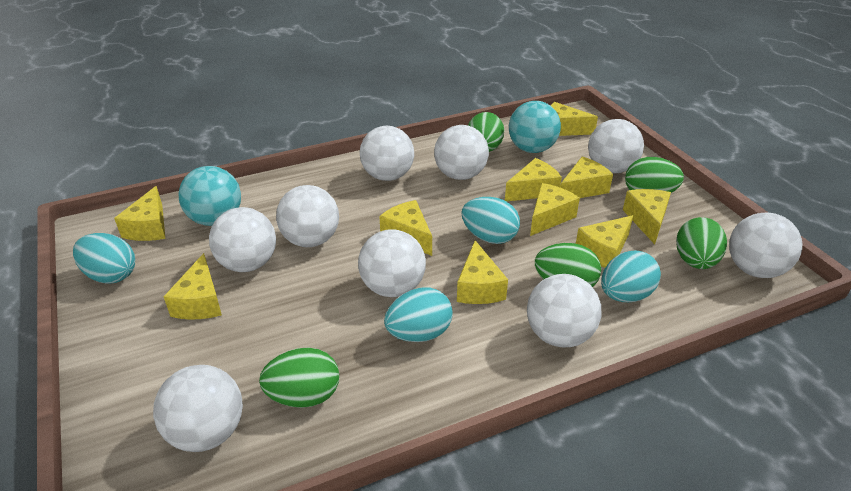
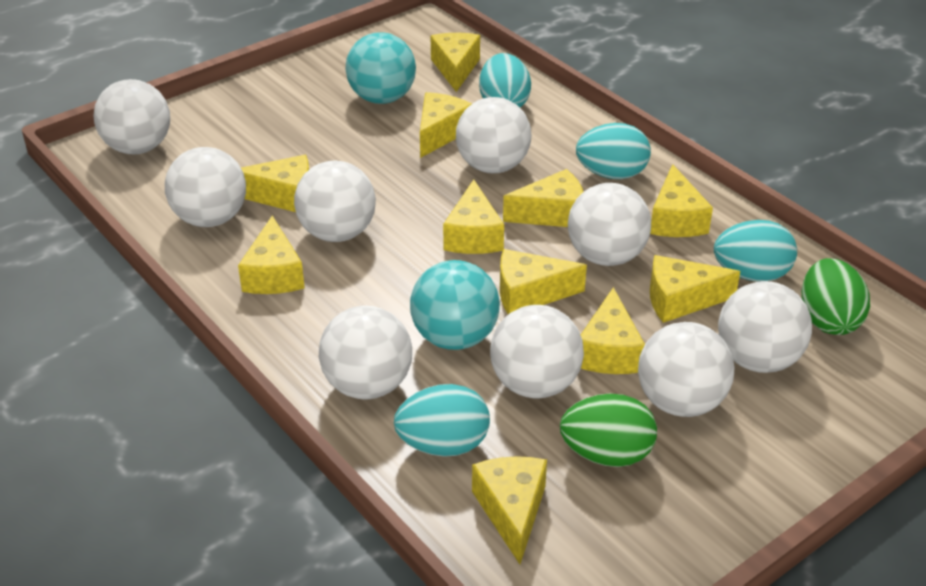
green egg: [259,347,339,408] [468,112,504,152] [535,243,601,287] [625,157,684,193] [676,217,727,269] = 5 -> [560,393,657,467] [802,258,870,335] = 2
yellow cheese: [114,186,165,241] [163,253,222,320] [379,200,432,256] [457,241,508,304] [505,158,562,202] [530,183,580,236] [550,102,598,136] [560,156,613,198] [576,215,633,268] [623,189,671,244] = 10 -> [238,216,305,294] [241,155,309,212] [420,92,472,158] [431,33,480,92] [443,180,504,254] [472,456,547,564] [500,249,587,314] [503,169,583,227] [581,287,645,374] [650,164,713,237] [650,255,740,323] = 11

